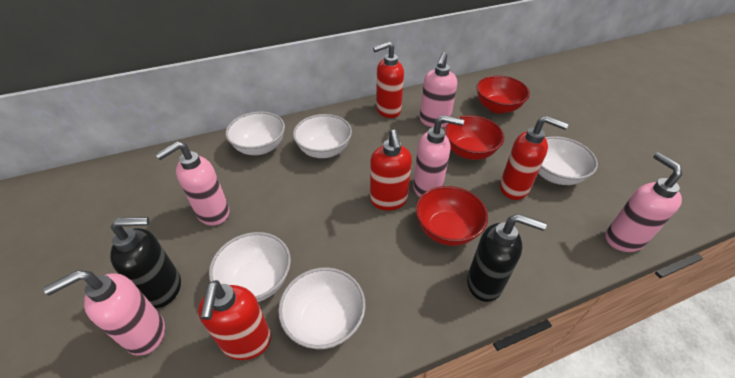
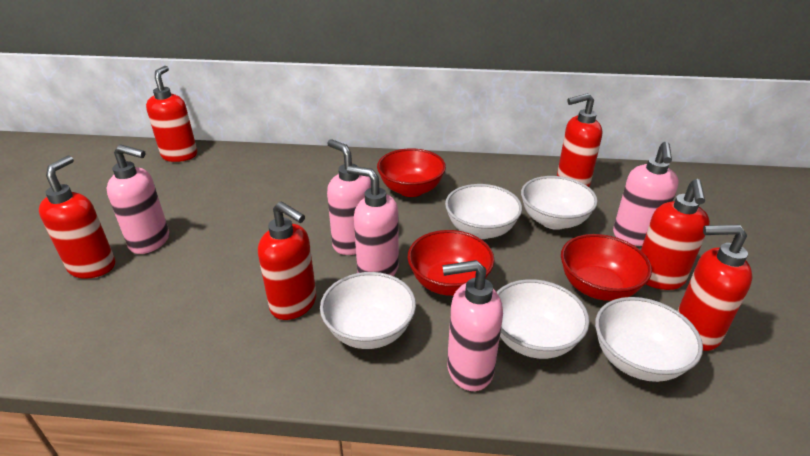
black soap dispenser: [110,217,181,308] [467,214,547,302] = 2 -> none = 0
red soap dispenser: [198,280,271,360] [370,130,412,211] [373,42,404,118] [500,116,568,200] = 4 -> [39,156,115,279] [146,66,197,162] [258,201,316,320] [557,93,603,187] [641,179,710,290] [678,225,752,351] = 6

